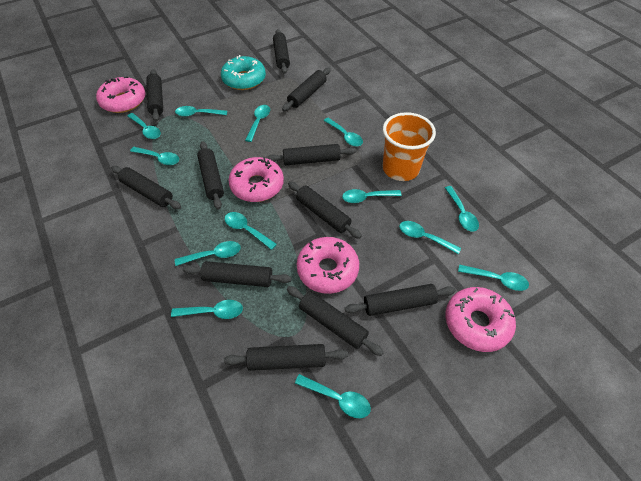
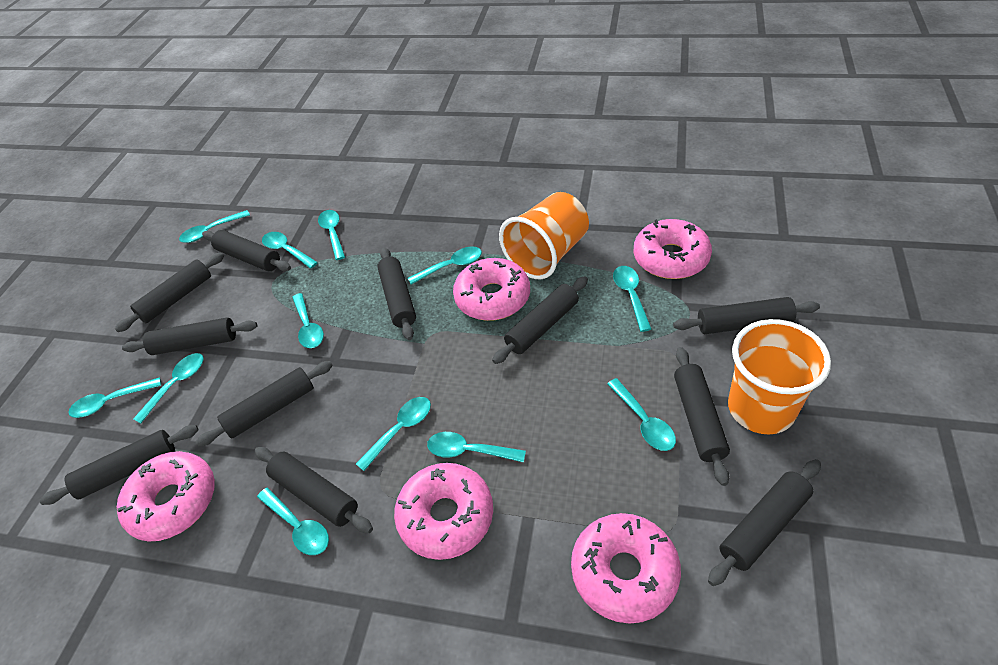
orange cup: [383,112,436,181] = 1 -> [499,192,589,279] [728,319,831,434] = 2
pink donut: [96,76,145,113] [228,157,284,202] [297,237,359,294] [445,287,516,352] = 4 -> [117,451,215,542] [394,463,493,560] [453,258,530,321] [571,513,681,624] [633,219,712,279] = 5
turquoise donut: [221,55,266,90] = 1 -> none = 0
turquoise spoon: [127,113,161,139] [130,147,179,165] [171,300,243,319] [175,106,227,117] [175,241,241,266] [225,212,277,250] [245,105,270,142] [295,374,371,418] [324,118,363,147] [342,189,402,203] [399,221,461,254] [445,186,479,232] [458,264,529,291] = 13 -> [68,377,161,418] [133,353,203,423] [179,210,250,243] [257,487,329,555] [262,232,318,268] [292,293,324,348] [318,210,345,260] [356,397,431,471] [408,247,482,285] [427,432,526,462] [607,378,676,451] [613,266,652,332] = 12

